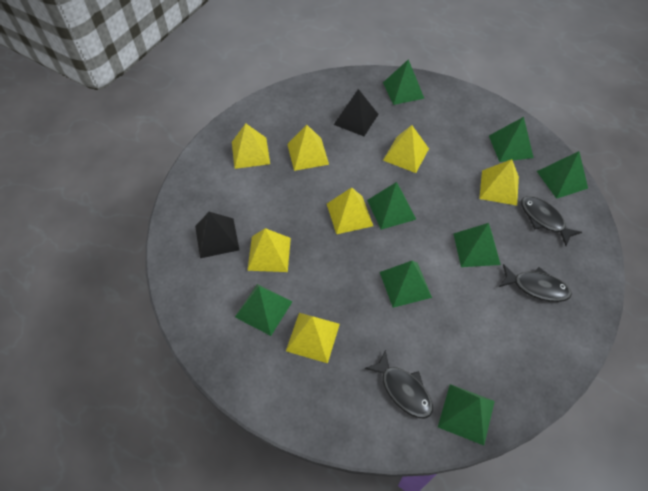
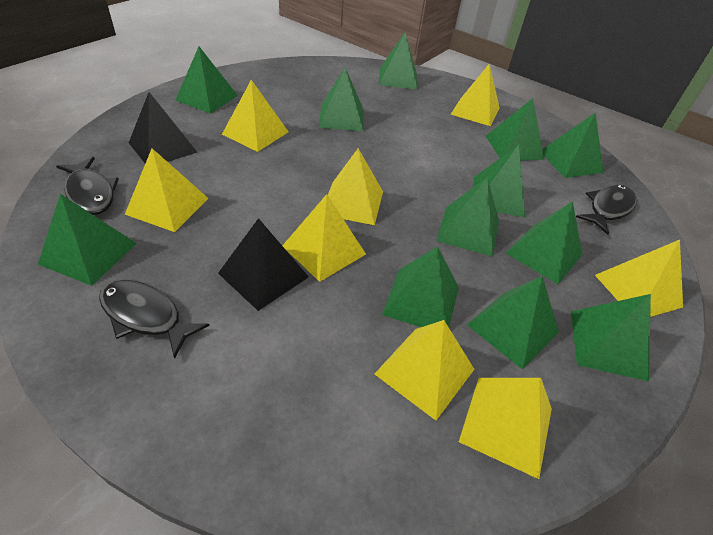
green pyramid: [235,284,293,336] [367,182,417,230] [380,261,432,308] [383,59,424,105] [438,384,495,445] [453,223,501,267] [489,117,534,162] [537,151,588,199] = 8 -> [38,194,137,286] [175,47,238,114] [319,67,364,131] [379,32,417,89] [382,246,459,327] [436,177,499,257] [467,276,559,370] [474,145,525,217] [486,98,544,161] [506,201,582,284] [542,112,604,178] [571,294,651,381] = 12
yellow pyramid: [232,123,270,169] [247,228,291,272] [286,313,340,363] [287,125,329,171] [327,187,373,234] [383,125,429,173] [479,159,519,206] = 7 -> [125,148,208,232] [222,80,288,152] [282,194,366,282] [328,148,383,225] [375,320,474,420] [450,63,500,126] [459,378,552,479] [595,240,683,317] = 8

